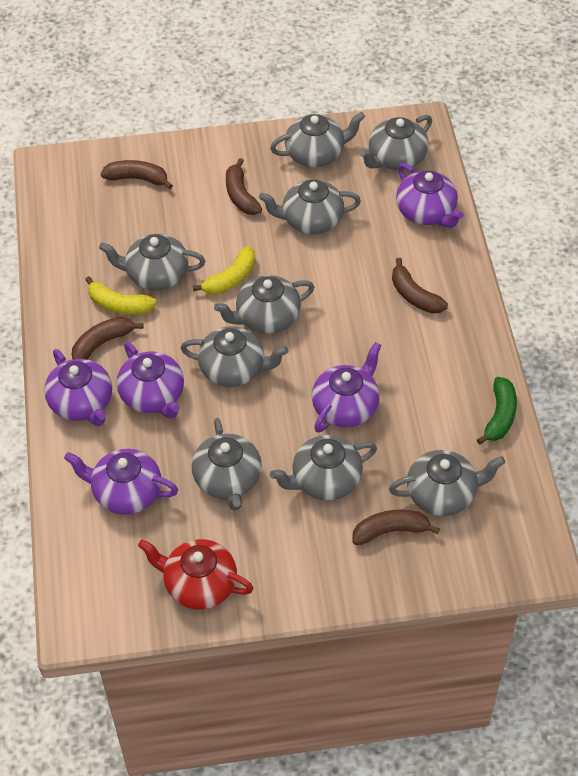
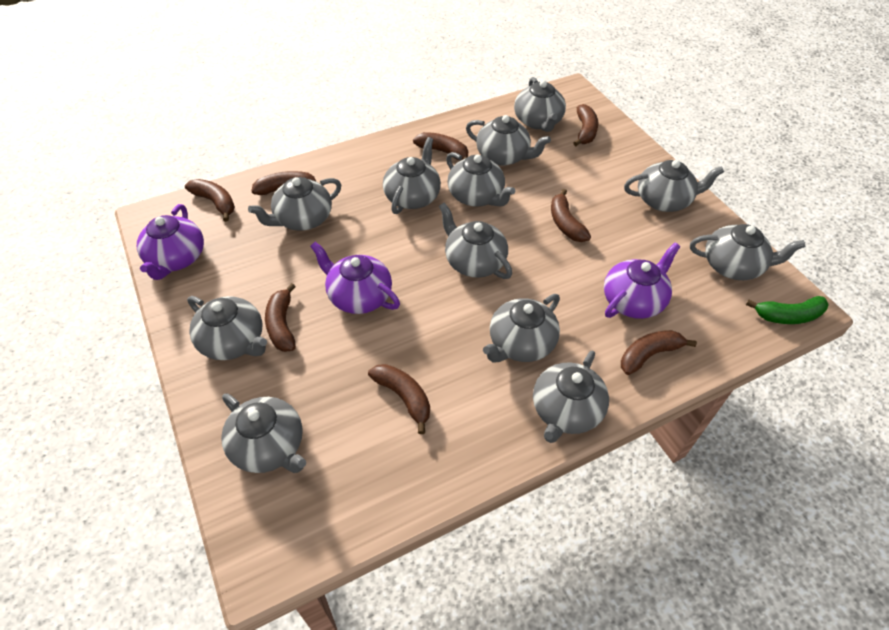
brown banana: [72,317,143,360] [101,160,173,189] [226,158,262,215] [353,510,440,545] [392,258,448,314] = 5 -> [185,179,235,222] [251,171,321,195] [265,283,296,352] [368,364,430,434] [413,132,468,160] [551,189,591,242] [573,104,598,146] [621,330,697,375] = 8
grey teapot: [99,234,205,291] [181,326,289,387] [192,418,262,511] [214,275,314,334] [259,180,361,234] [270,112,365,167] [270,435,377,500] [360,115,432,170] [389,450,505,516] = 9 -> [187,296,267,360] [221,393,306,473] [248,177,341,231] [383,137,441,214] [439,203,512,279] [446,152,515,207] [466,115,551,166] [483,294,560,362] [514,77,566,132] [533,351,609,443] [624,160,724,212] [690,224,806,280] = 12
purple teapot: [44,349,112,426] [64,449,178,515] [117,342,184,419] [312,342,381,433] [396,163,464,228] = 5 -> [137,204,204,280] [310,242,400,314] [604,243,681,319] = 3
red teapot: [138,539,254,610] = 1 -> none = 0
yellow banana: [85,276,157,315] [193,246,255,295] = 2 -> none = 0

